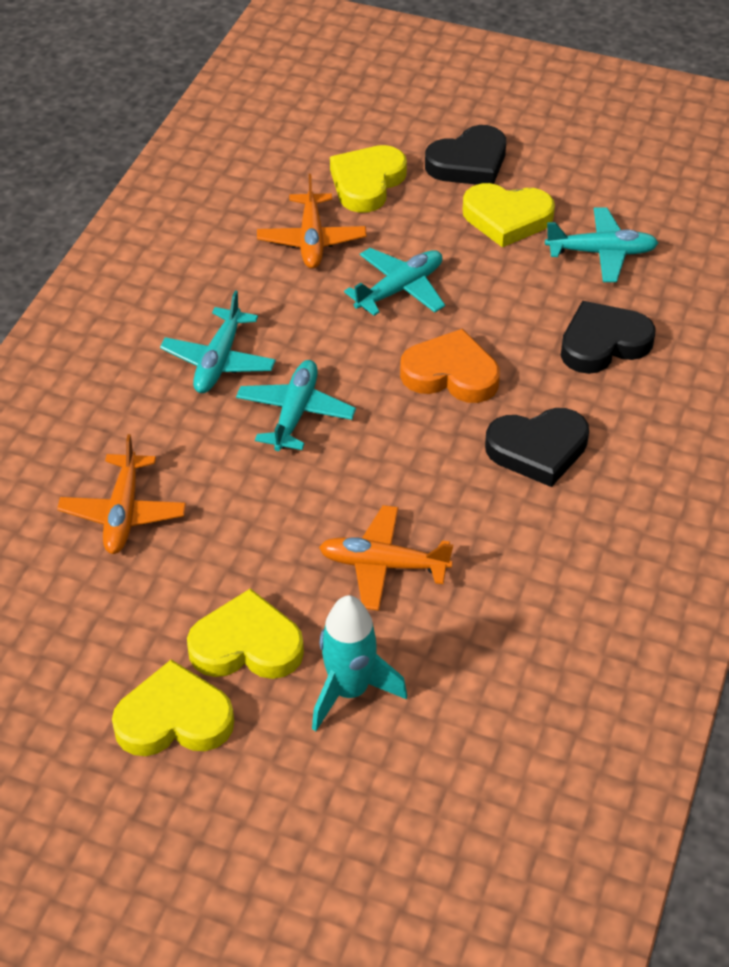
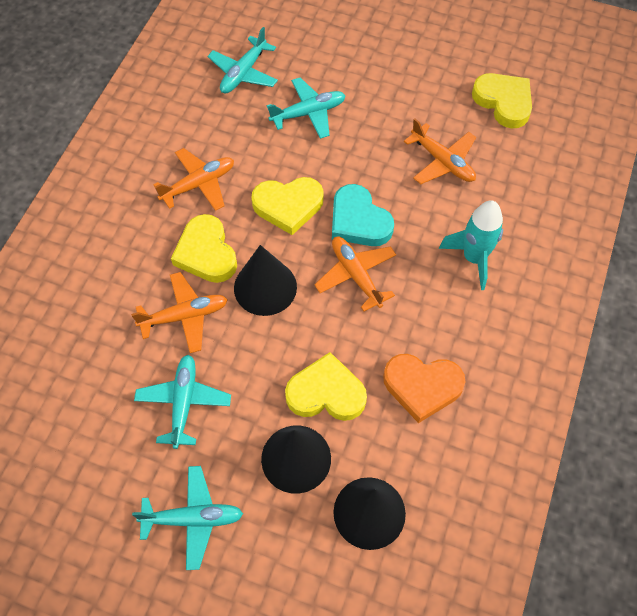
black cone: none = 0 -> [234,245,297,316] [261,425,331,494] [333,477,406,550] = 3
black heart: [425,125,506,185] [485,408,589,487] [561,301,656,374] = 3 -> none = 0
orange plane: [57,434,186,554] [257,174,366,269] [319,505,453,611] = 3 -> [131,272,228,353] [153,148,234,211] [314,237,396,311] [404,119,476,184] = 4
turquoise heart: none = 0 -> [332,184,394,246] = 1

